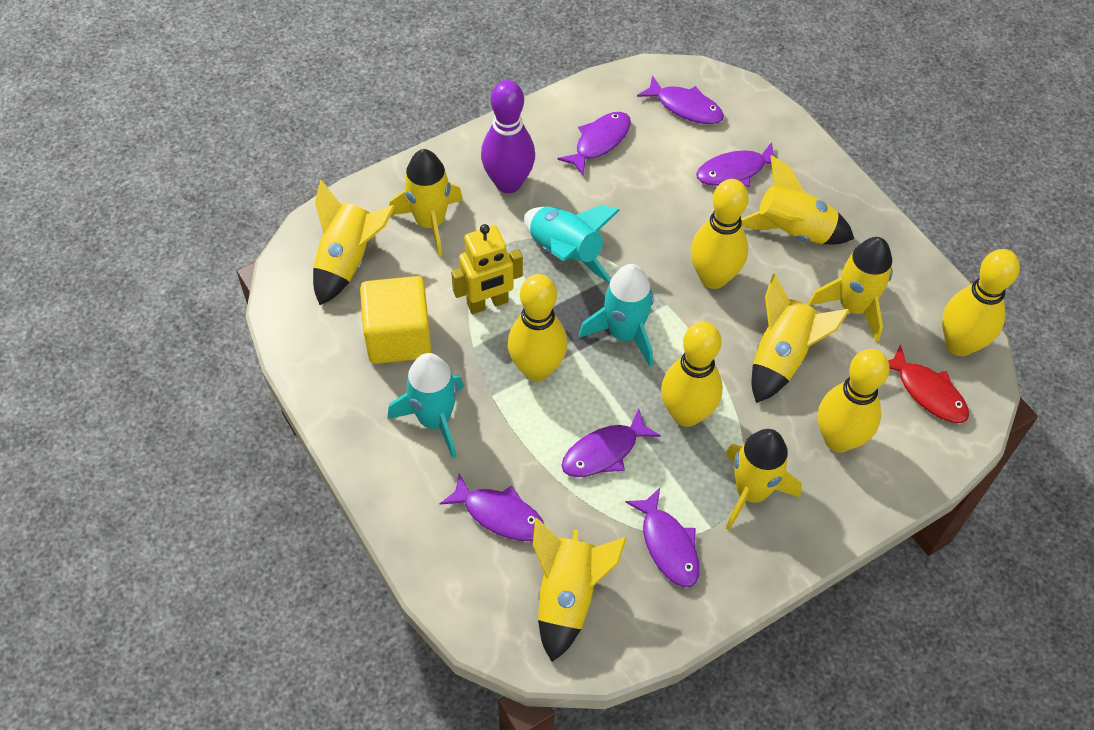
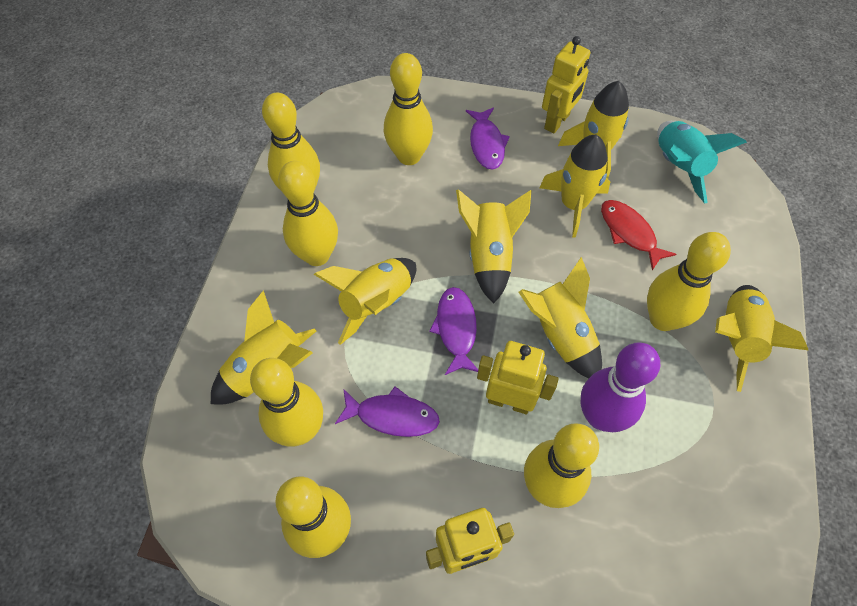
purple fish: [440,474,544,541] [558,112,631,175] [561,409,661,477] [625,488,700,587] [637,75,724,124] [696,142,778,187] = 6 -> [335,386,440,437] [429,287,478,375] [466,107,510,170] = 3
turquoise rocket: [387,353,464,458] [524,205,620,283] [579,264,654,367] = 3 -> [657,121,747,204] = 1
yellow bowling pin: [508,274,567,381] [661,322,723,427] [691,179,749,289] [818,349,890,453] [942,249,1020,356] = 5 -> [250,358,323,447] [262,93,320,190] [275,477,351,558] [278,161,338,266] [384,53,433,165] [524,423,599,508] [647,232,731,331] = 7
yellow cube: [360,276,432,364] = 1 -> none = 0
yellow robot: [451,224,523,314] = 1 -> [426,508,514,574] [477,341,559,414] [542,36,590,133] = 3

